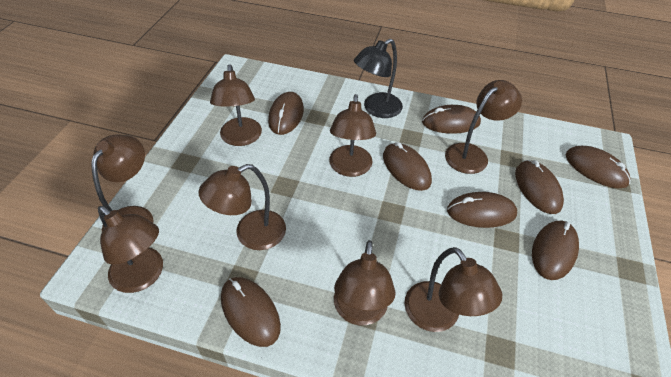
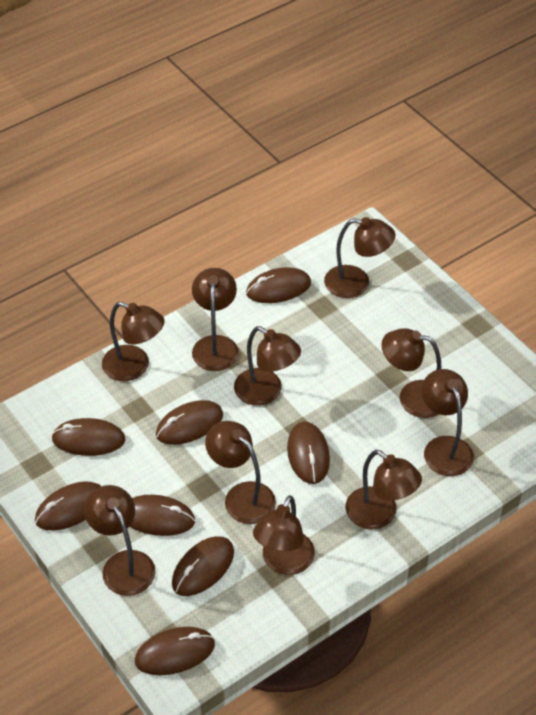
black lamp: [354,39,403,118] = 1 -> none = 0
brown lamp: [91,135,153,231] [98,206,163,293] [199,164,286,250] [210,64,262,146] [329,94,376,177] [334,240,396,325] [405,247,502,332] [445,80,522,174] = 8 -> [84,485,156,596] [102,302,164,381] [192,268,239,371] [205,421,276,524] [234,326,301,406] [253,495,315,575] [324,217,395,298] [345,450,422,530] [381,328,441,418] [421,369,474,476] = 10

